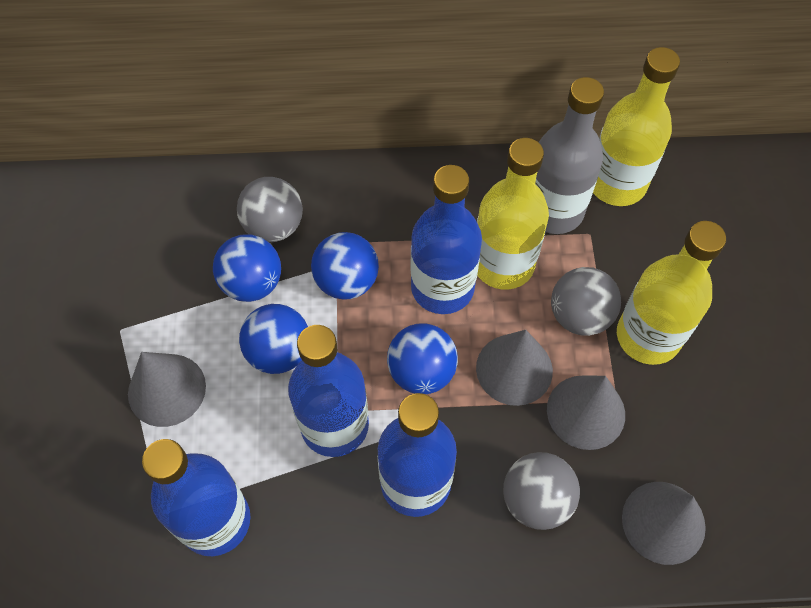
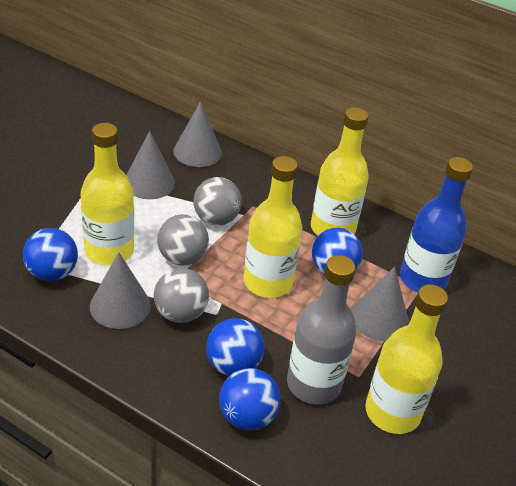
blue bottle: [142,439,251,556] [288,325,369,457] [378,393,457,517] [411,165,482,314] = 4 -> [400,157,473,293] = 1
yellow bottle: [477,138,549,289] [593,47,680,206] [617,221,726,365] = 3 -> [81,123,134,266] [243,156,302,298] [311,107,369,236] [365,284,448,434] = 4

